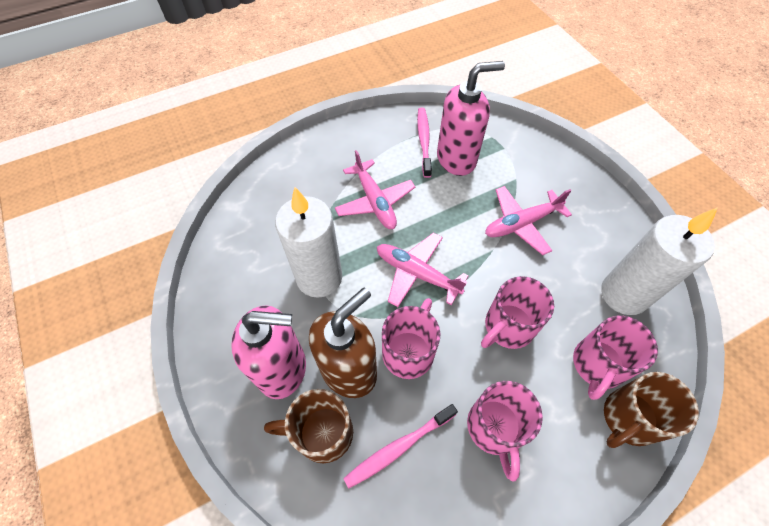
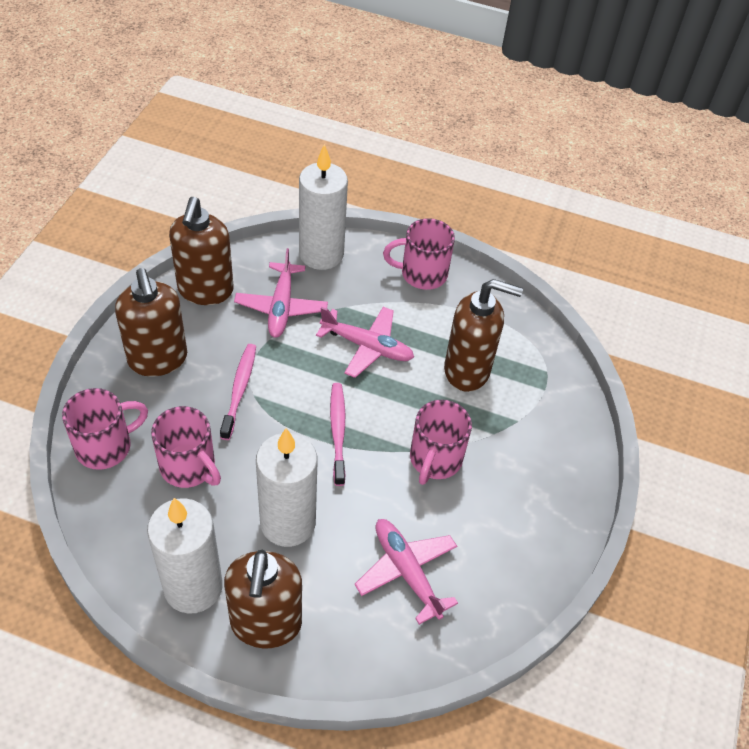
brown mug: [264,389,353,463] [604,372,699,448] = 2 -> none = 0
brown soap dispenser: [309,288,377,398] = 1 -> [115,268,187,377] [169,197,234,305] [224,550,302,648] [444,279,523,392] = 4
pink soap dispenser: [231,306,306,399] [437,61,505,176] = 2 -> none = 0
white candle: [275,187,342,298] [601,207,718,315] = 2 -> [147,498,222,614] [256,428,317,547] [299,144,348,270] = 3

